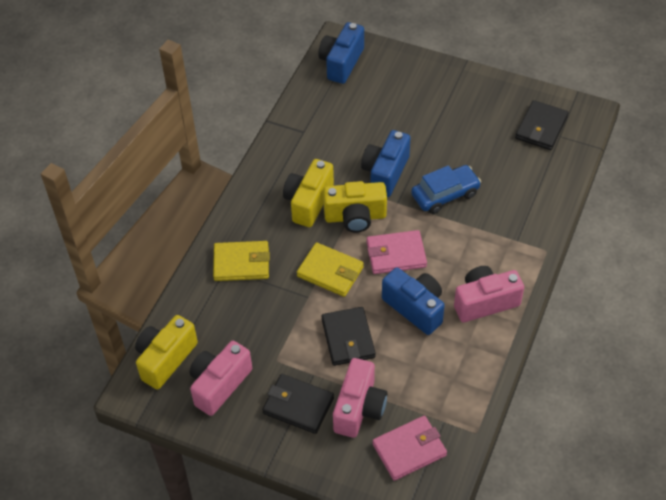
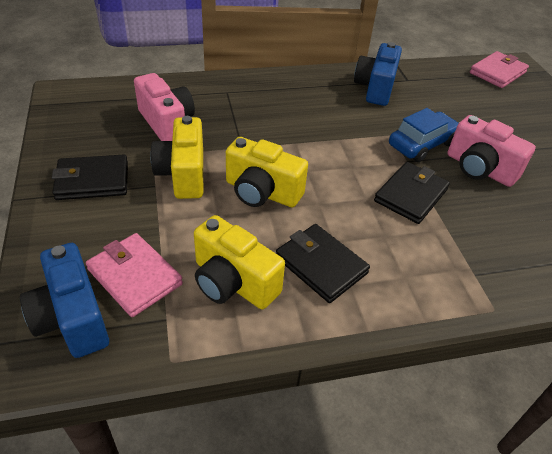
blue camera: [318,22,364,84] [361,130,410,197] [382,268,445,335] = 3 -> [20,243,109,358] [354,42,402,106] = 2
pink camera: [190,341,252,416] [333,358,387,438] [454,266,524,322] = 3 -> [134,73,195,141] [447,115,536,187] = 2
yellow wallet: [213,241,270,281] [297,242,364,297] = 2 -> none = 0

